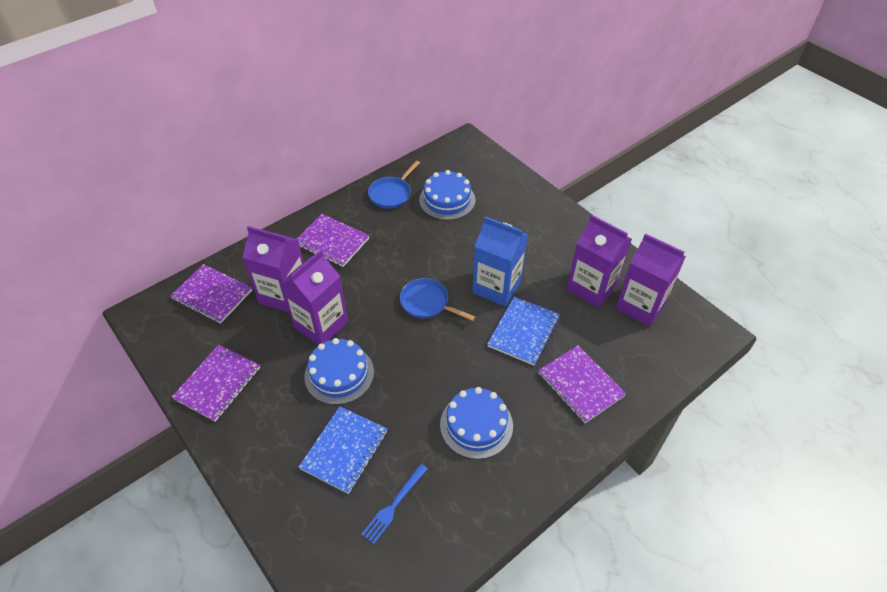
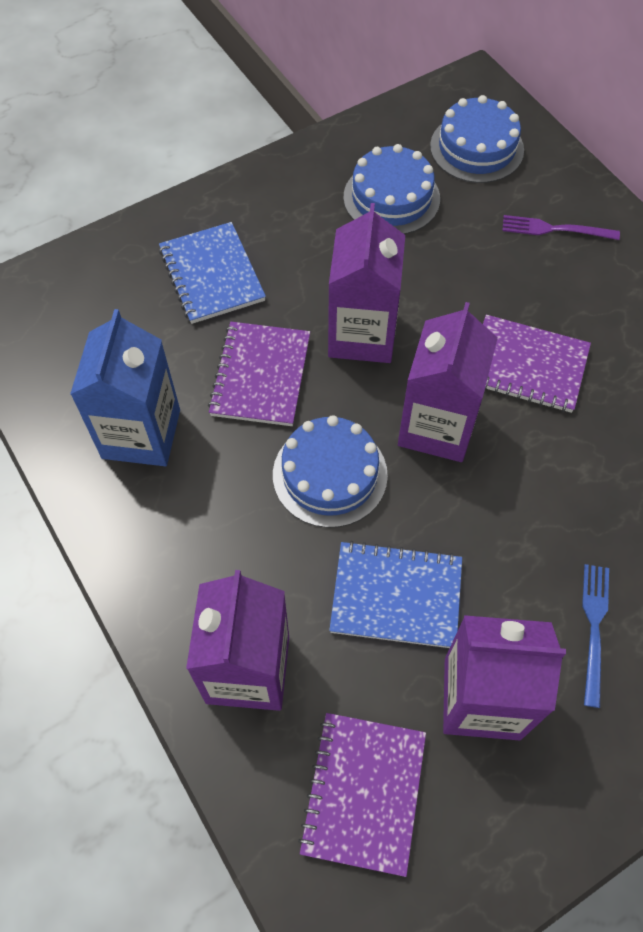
blue pan: [368,161,420,209] [400,278,475,321] = 2 -> none = 0
purple fork: none = 0 -> [502,215,620,240] = 1
purple notebook: [170,264,252,324] [172,344,260,422] [297,214,370,267] [538,345,626,423] = 4 -> [208,322,310,426] [298,713,426,877] [483,315,591,413] = 3

